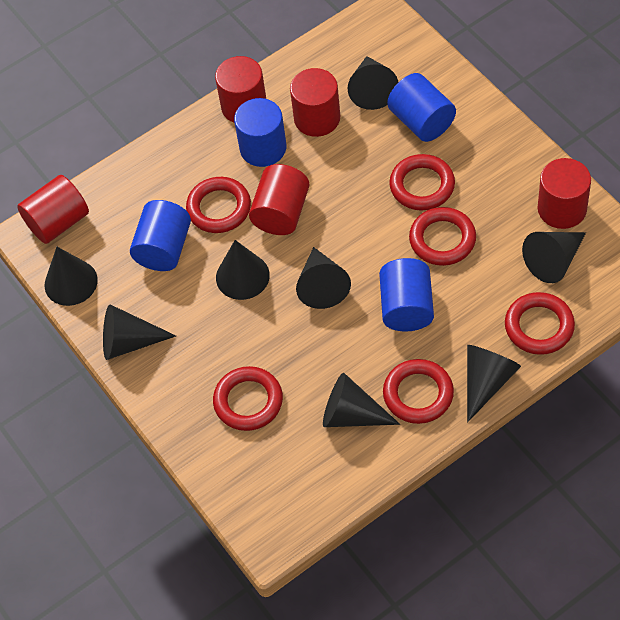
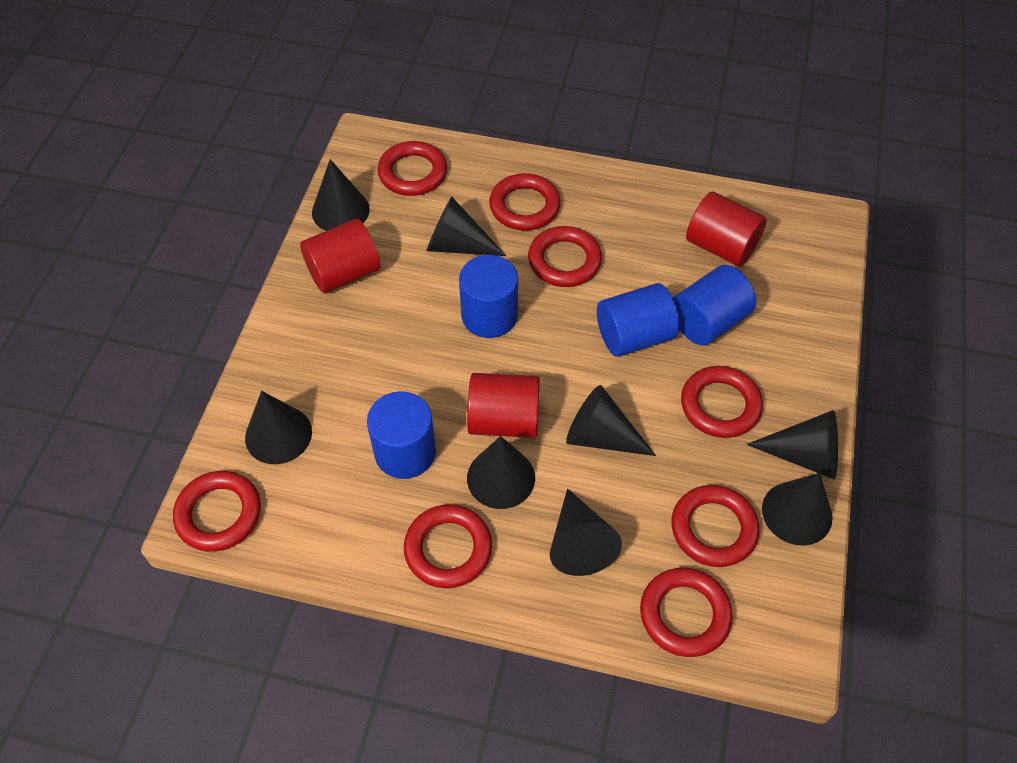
red cylinder: [17,175,89,244] [215,56,266,123] [249,164,310,235] [290,68,340,137] [538,158,591,229] = 5 -> [300,219,380,293] [467,373,540,438] [686,192,767,267] = 3
red ring: [186,177,251,233] [213,366,283,431] [383,359,454,424] [389,154,455,211] [409,207,476,266] [505,292,575,355] = 6 -> [173,471,261,552] [378,141,447,196] [404,504,492,588] [489,173,561,231] [528,226,602,287] [640,568,733,657] [671,485,760,567] [681,366,763,438] = 8

